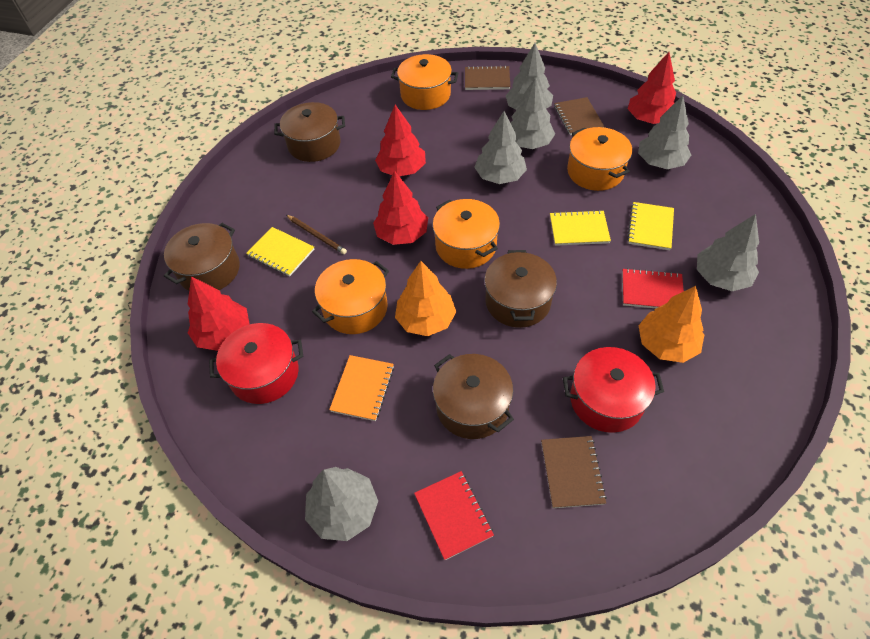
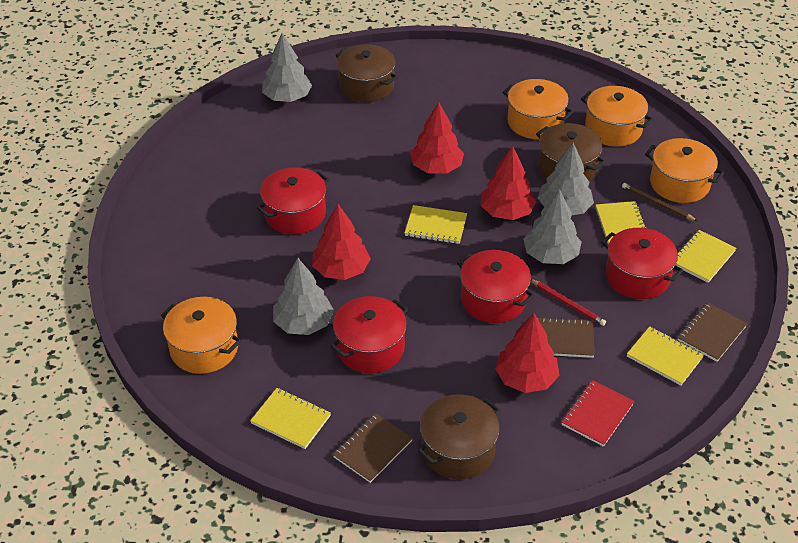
brown pot: [164,223,240,291] [274,102,345,162] [433,354,514,439] [484,250,557,328] = 4 -> [336,44,398,102] [418,394,500,479] [536,123,606,182] = 3
grey tree: [305,467,378,541] [474,111,527,184] [505,43,553,110] [510,77,555,149] [638,95,691,169] [697,214,759,291] = 6 -> [262,33,312,102] [273,258,334,335] [523,189,582,264] [538,142,594,215] = 4
orange notebook: [329,355,394,421] = 1 -> none = 0
orange tree: [395,261,456,336] [639,286,704,363] = 2 -> none = 0
red notebook: [414,471,494,560] [622,268,684,308] = 2 -> [561,380,635,447] = 1
red pencil: none = 0 -> [531,279,606,326] = 1
red pot: [209,323,304,404] [563,347,664,433] = 2 -> [257,167,329,234] [331,296,408,373] [457,250,535,323] [601,228,683,299] = 4
yellow notebook: [246,227,314,276] [550,210,611,246] [627,202,674,250] = 3 -> [250,388,331,449] [405,205,467,244] [596,201,647,245] [627,326,704,386] [676,230,737,283] = 5

